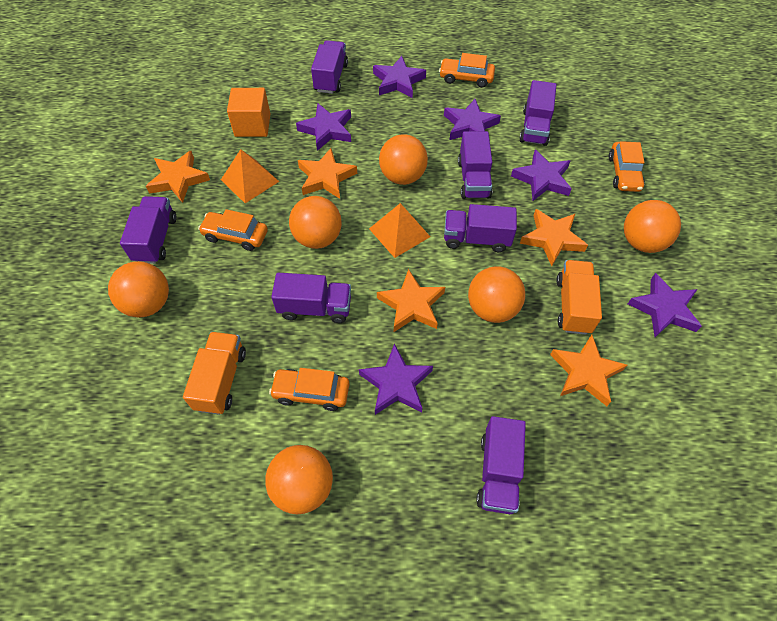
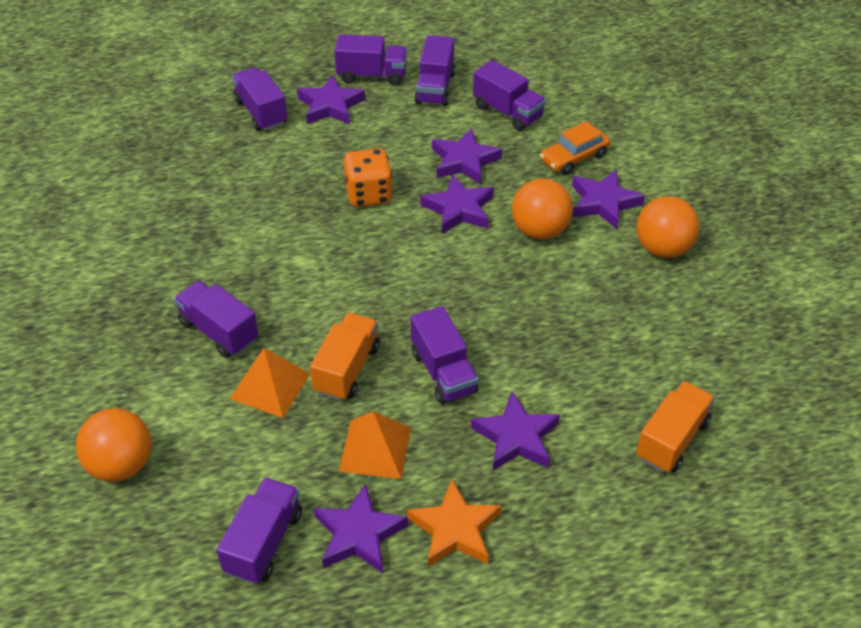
orange ball: [108,261,169,318] [265,445,333,514] [289,196,342,249] [379,134,428,185] [468,266,525,323] [624,200,681,253] = 6 -> [76,408,151,482] [512,178,573,240] [636,196,699,258] = 3
orange car: [198,209,268,251] [269,368,350,411] [439,53,495,88] [609,141,645,192] = 4 -> [540,121,610,175] = 1
orange cube: [227,88,270,137] = 1 -> none = 0
orange dice: none = 0 -> [344,148,393,207] = 1
orange star: [146,151,210,203] [298,148,357,199] [377,269,445,332] [520,209,588,266] [550,335,627,406] = 5 -> [407,479,502,567] = 1

